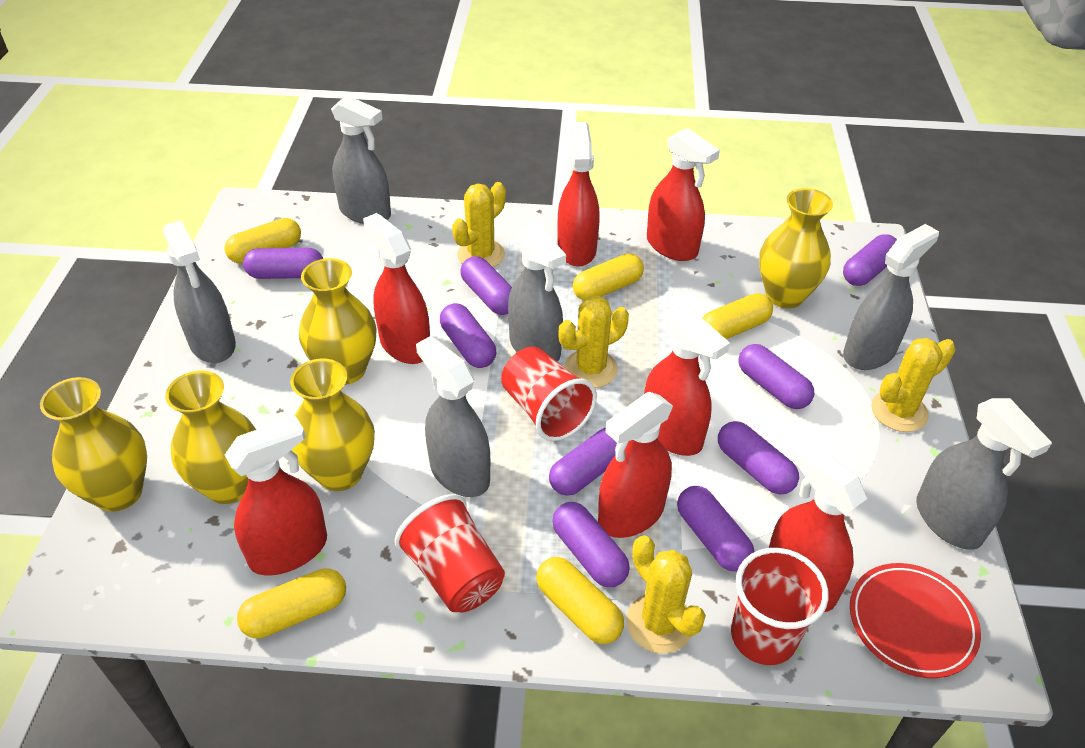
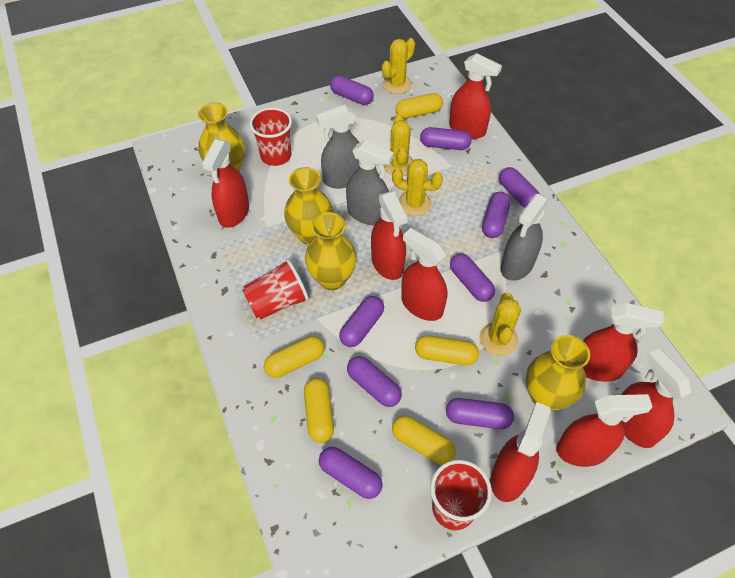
grey spray bottle: [163,220,236,363] [331,95,391,224] [416,336,490,497] [508,224,566,362] [843,224,939,370] [916,398,1052,550] = 6 -> [316,105,360,189] [346,140,394,225] [501,194,550,281] = 3
red plate: [850,563,981,678] = 1 -> none = 0
red spray bottle: [225,416,327,575] [363,213,430,364] [557,122,599,267] [598,392,673,538] [644,309,730,456] [647,128,720,261] [769,442,867,612] = 7 -> [202,139,249,228] [371,191,408,280] [401,228,447,321] [449,53,502,139] [491,402,551,502] [556,394,653,467] [583,303,664,382] [621,348,692,448] = 8
yellow vase: [40,377,147,512] [165,371,256,504] [290,359,375,491] [299,258,376,385] [759,188,833,308] = 5 -> [198,102,245,171] [284,167,333,245] [305,212,357,290] [526,335,590,411] = 4

